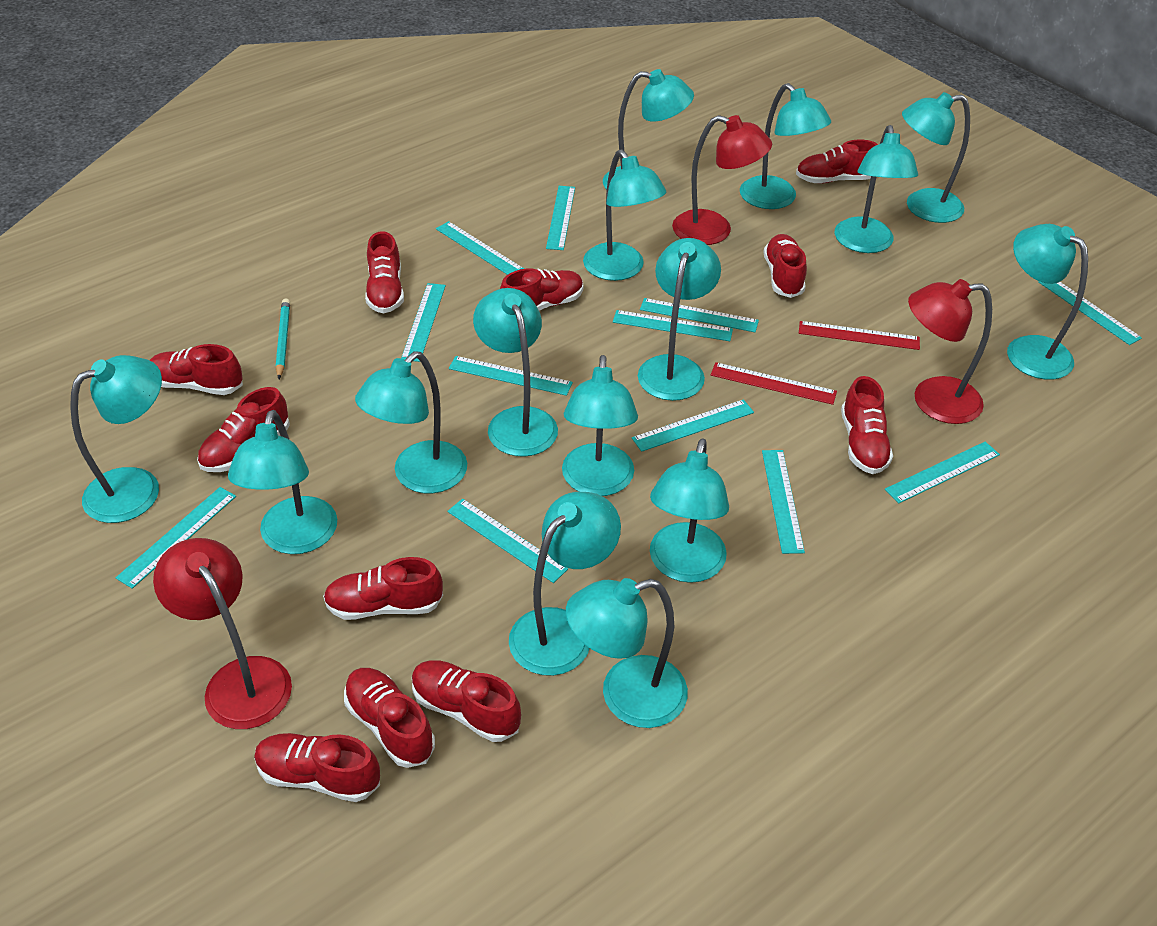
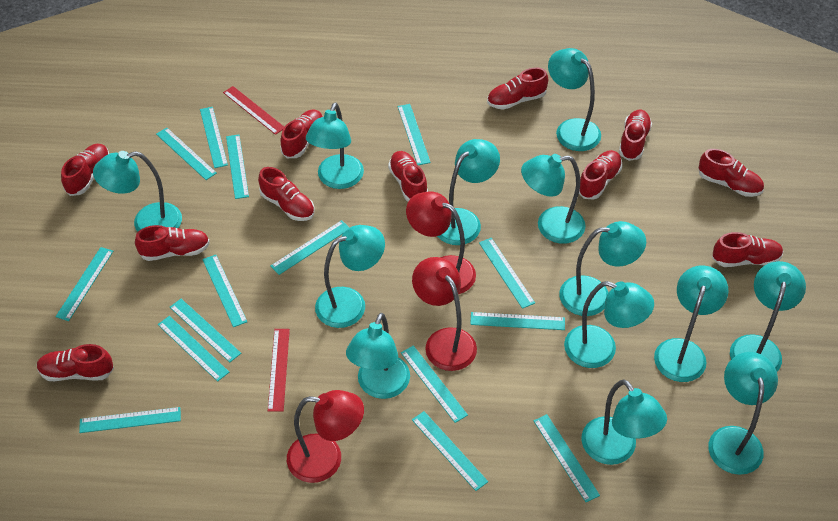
turquoise lamp: [70,355,162,523] [228,410,337,554] [355,351,467,494] [473,288,558,457] [509,492,621,676] [562,355,638,496] [566,578,688,728] [583,150,666,281] [603,69,694,190] [638,238,721,401] [650,438,729,583] [740,83,831,209] [835,125,918,253] [902,92,970,223] [1007,224,1088,380] = 15 -> [93,151,182,232] [306,103,364,189] [315,225,385,328] [346,313,410,399] [437,139,500,245] [521,154,586,244] [548,48,601,151] [559,221,646,316] [564,281,654,368] [581,379,667,465] [654,265,729,382] [708,352,778,475] [730,261,806,371] = 13
turquoise pencil: [276,298,290,379] = 1 -> none = 0
turquoise ruler: [116,487,236,589] [401,283,446,362] [436,221,524,275] [447,499,568,583] [449,356,573,396] [546,186,575,250] [613,310,733,341] [632,399,754,452] [640,298,759,332] [762,450,805,554] [885,442,1000,503] [1038,281,1142,345] = 12 -> [56,247,113,321] [79,407,181,433] [156,128,217,180] [158,316,229,382] [170,299,241,362] [200,107,228,168] [202,255,247,327] [226,135,249,199] [271,220,349,275] [398,104,431,165] [401,346,468,423] [412,411,488,491] [470,312,565,330] [479,238,535,309] [533,414,600,502] = 15

